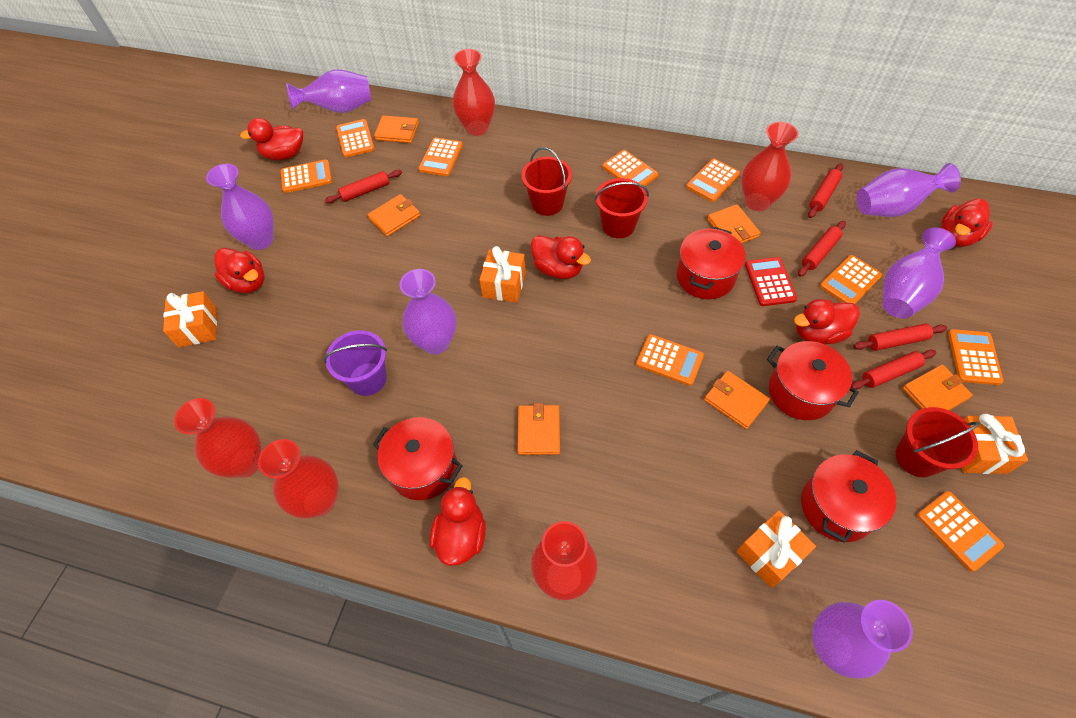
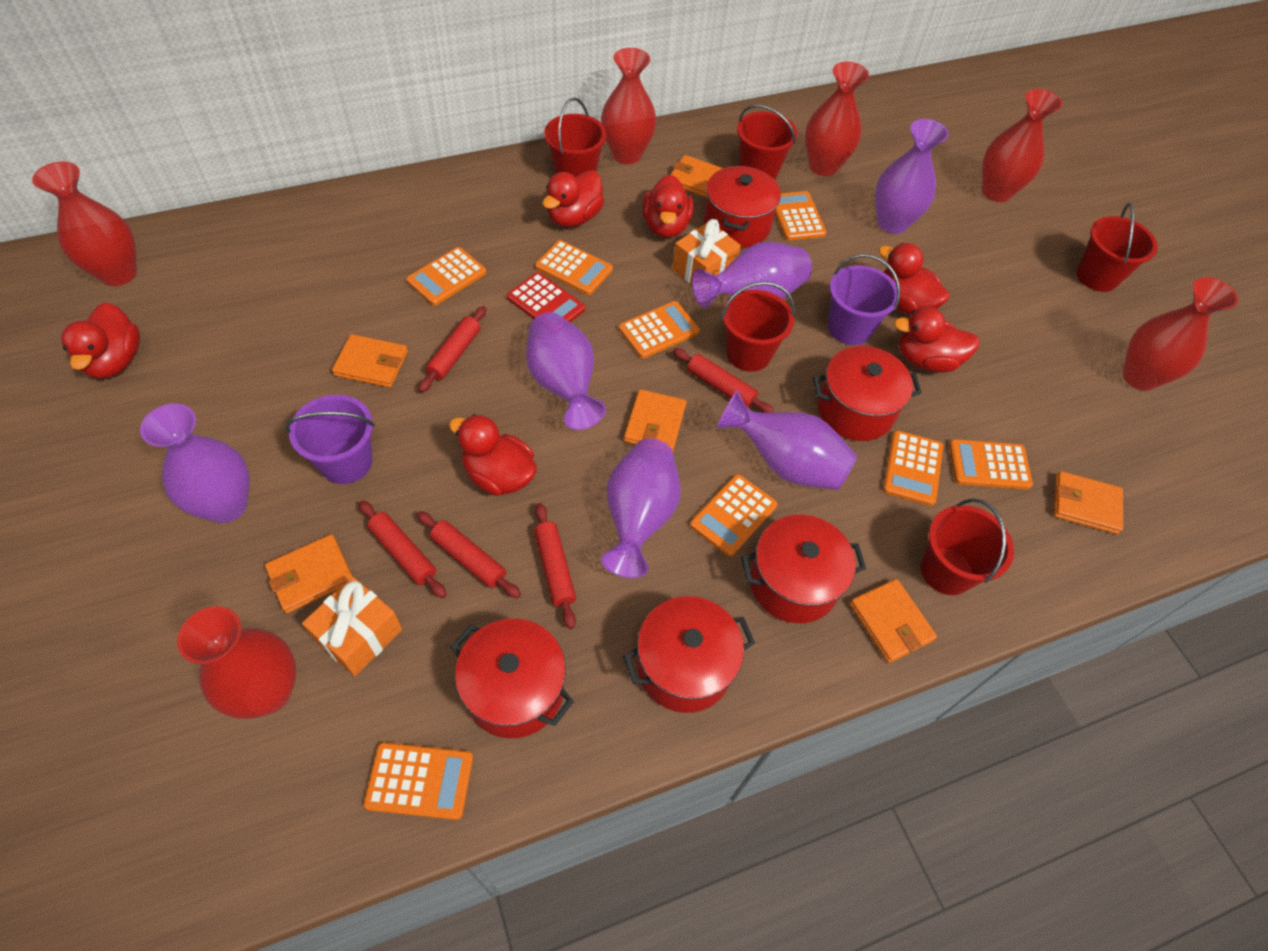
orange calculator: [281,160,332,193] [336,119,375,157] [419,137,463,176] [602,150,658,186] [636,334,704,386] [686,159,740,202] [820,255,882,304] [917,491,1004,572] [948,329,1004,385] = 9 -> [363,742,473,820] [406,247,486,306] [535,240,613,295] [619,301,700,359] [690,474,778,557] [775,191,827,241] [883,430,943,506] [949,439,1033,489] = 8
orange gift: [163,291,217,347] [479,246,526,303] [736,511,816,588] [962,414,1028,474] = 4 -> [302,577,403,676] [672,219,741,284] = 2
purple bucket: [323,330,387,396] = 1 -> [286,395,375,484] [828,254,900,345] = 2
red bucket: [521,147,572,216] [594,178,649,238] [896,407,980,477] = 3 -> [544,97,606,177] [721,282,795,372] [737,104,798,180] [921,498,1014,595] [1076,203,1158,292] = 5
red pot: [372,417,463,500] [677,227,746,299] [767,341,859,420] [801,450,896,543] = 4 -> [451,619,574,739] [623,596,755,713] [704,165,781,248] [741,515,866,623] [812,346,922,441] = 5
red vase: [174,398,261,478] [258,439,339,518] [453,49,495,136] [531,521,598,600] [741,122,799,211] = 5 -> [32,161,137,286] [177,606,296,719] [601,48,657,164] [805,62,869,176] [982,89,1062,202] [1122,277,1238,391] = 6

